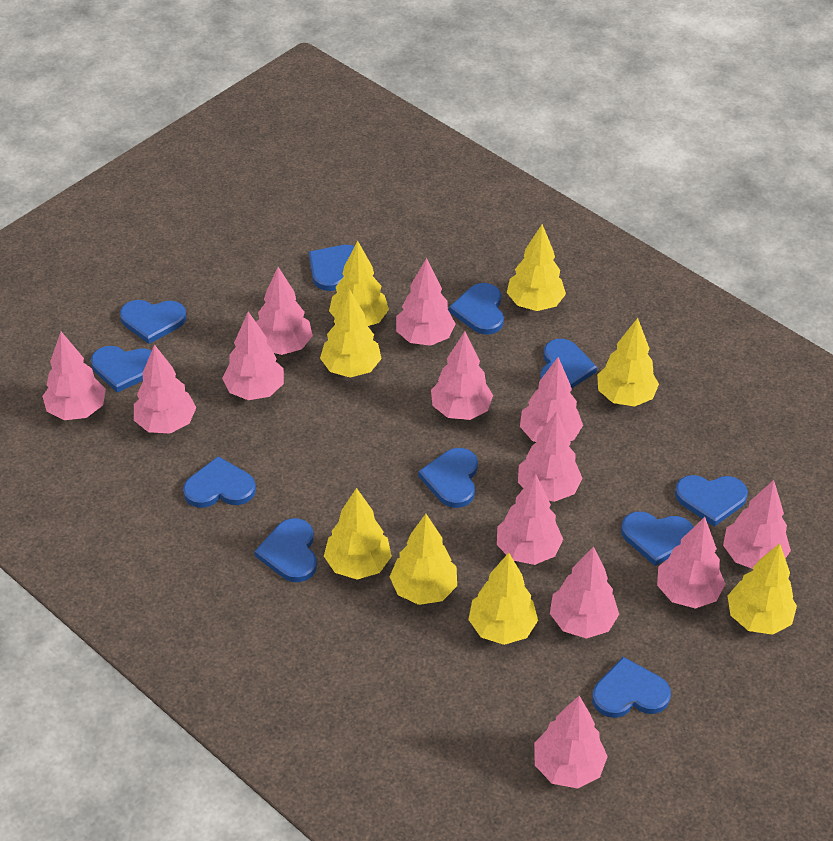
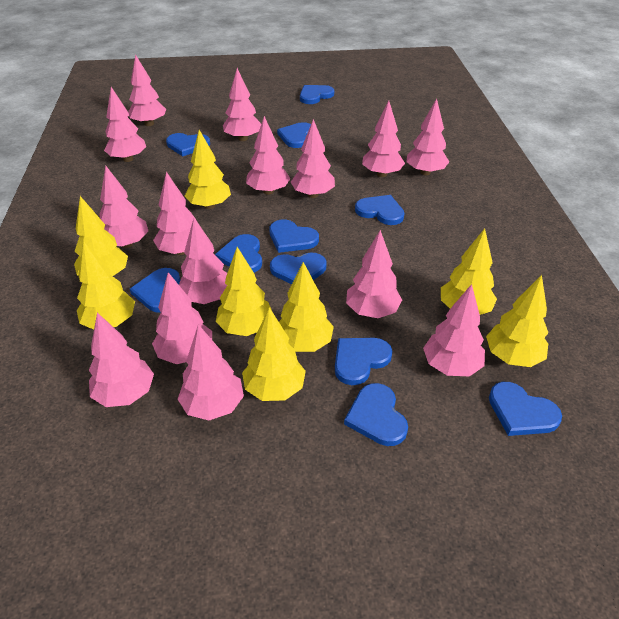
pink tree: [42,332,106,420] [134,344,196,434] [222,311,284,400] [256,267,313,355] [396,258,456,346] [431,331,493,420] [497,474,563,565] [518,411,583,502] [520,357,583,442] [534,696,608,789] [550,546,619,639] [657,517,725,609] [723,480,791,569] = 13 -> [89,313,154,407] [99,166,148,248] [104,87,146,162] [128,54,166,126] [152,272,212,364] [153,172,195,255] [178,324,244,420] [179,218,227,304] [223,68,261,141] [246,116,291,195] [291,119,335,198] [346,230,402,318] [362,101,405,177] [407,99,449,175] [423,284,485,376] = 15

